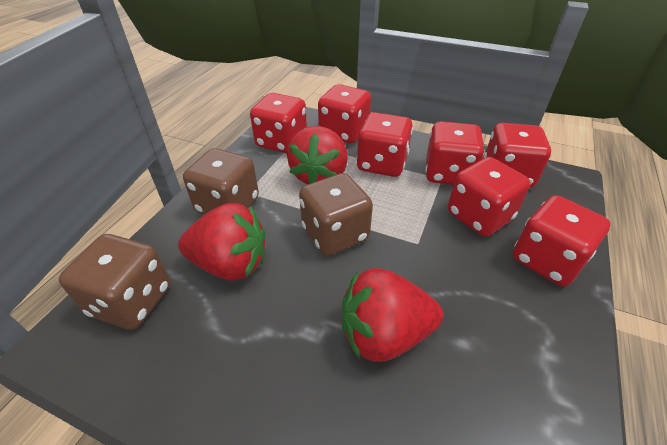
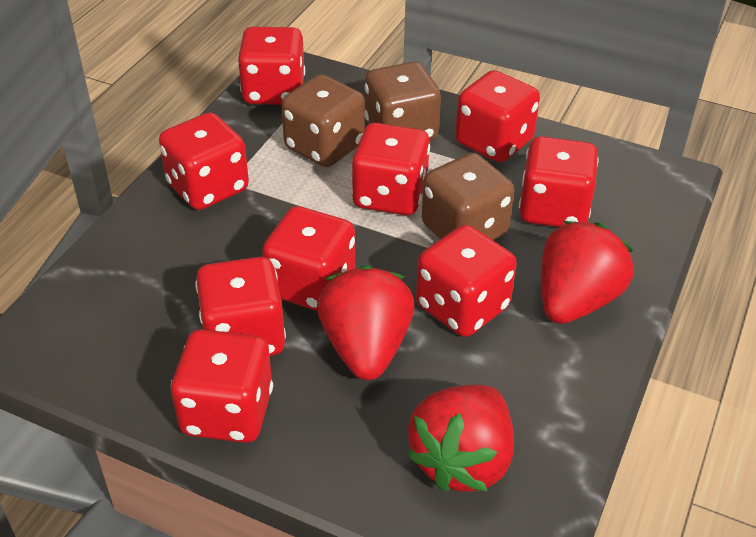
red dice: [250,93,307,153] [318,84,371,144] [357,112,413,177] [425,121,485,185] [448,157,530,236] [484,123,551,188] [513,195,610,286] = 7 -> [159,112,249,210] [171,329,273,443] [195,257,286,356] [238,27,305,105] [262,206,355,311] [352,123,430,215] [416,225,517,337] [455,70,540,162] [519,136,599,227] = 9

